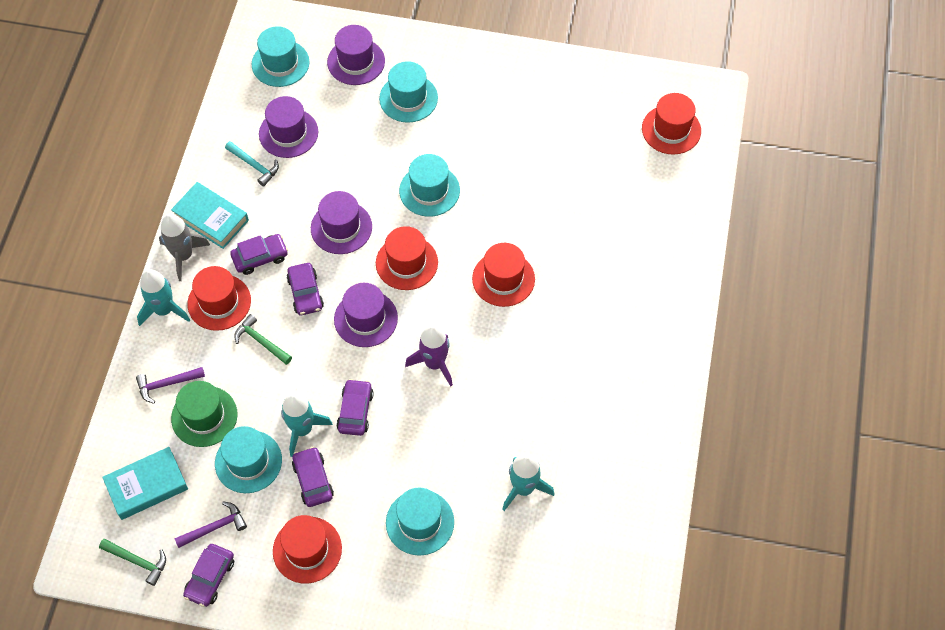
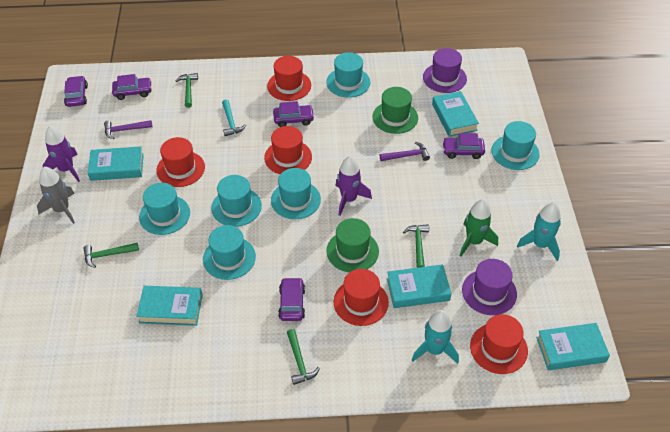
green hammer: [99,539,166,586] [234,314,292,365] = 2 -> [83,243,139,268] [176,73,198,108] [287,329,320,385] [403,224,429,268] = 4
green hat: [171,381,237,447] = 1 -> [326,218,379,272] [372,87,418,134] = 2
green rocket: none = 0 -> [459,199,498,257] = 1
purple hat: [259,96,318,158] [311,191,372,254] [327,25,385,85] [334,283,398,347] = 4 -> [423,48,467,93] [462,259,517,315] = 2
purple rocket: [405,324,453,386] = 1 -> [43,126,80,182] [335,156,372,216] = 2
turquoise book: [102,447,188,520] [171,182,249,249] = 2 -> [88,146,144,181] [136,286,203,326] [387,264,452,308] [432,91,479,137] [536,323,610,370] = 5
turquoise hat: [215,426,282,493] [251,26,309,87] [379,61,438,123] [386,487,454,556] [399,154,460,217] = 5 -> [139,183,190,235] [203,225,256,280] [211,175,262,227] [271,168,321,219] [326,52,370,98] [492,121,540,170] = 6
turquoise rocket: [137,269,190,326] [281,392,333,457] [502,453,555,511] = 3 -> [412,310,459,364] [517,202,561,261] = 2

